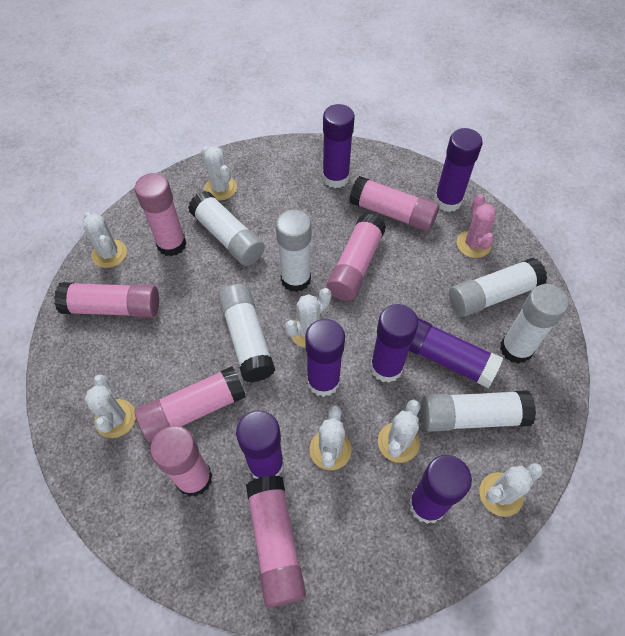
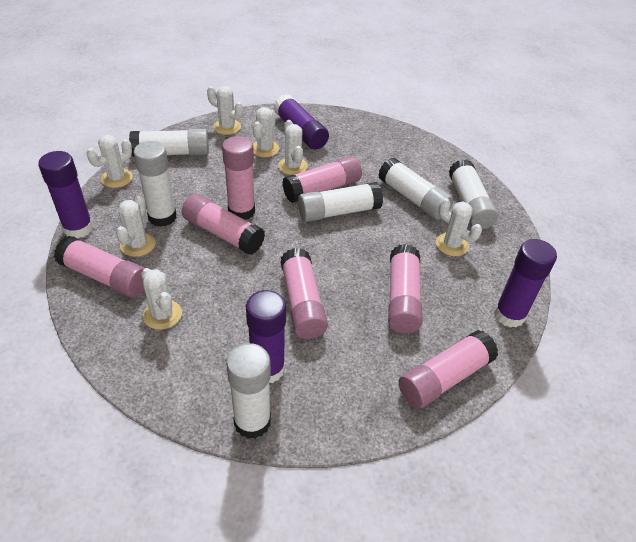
pink cactus: [457,194,497,258] = 1 -> none = 0
purple glue stick: [236,410,284,479] [305,319,345,397] [322,104,355,188] [370,304,418,383] [409,318,503,388] [409,455,472,524] [434,128,483,212] = 7 -> [38,151,93,239] [246,290,286,383] [274,94,329,150] [494,239,557,328] = 4

